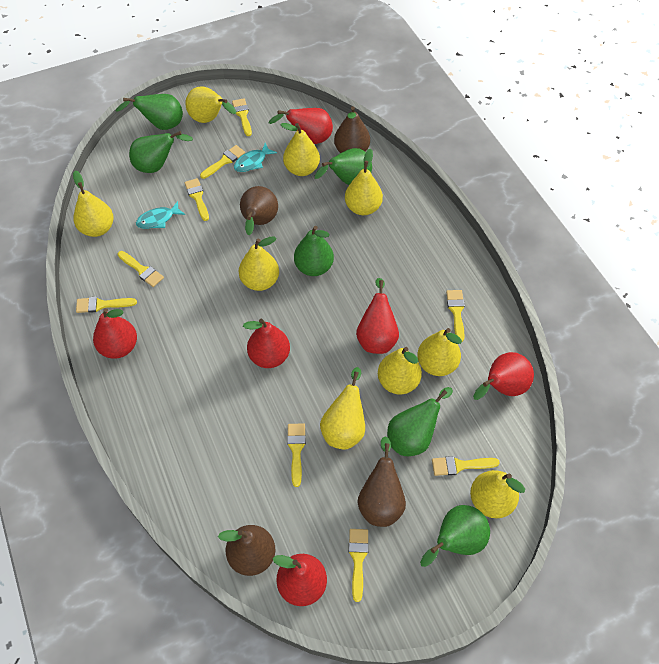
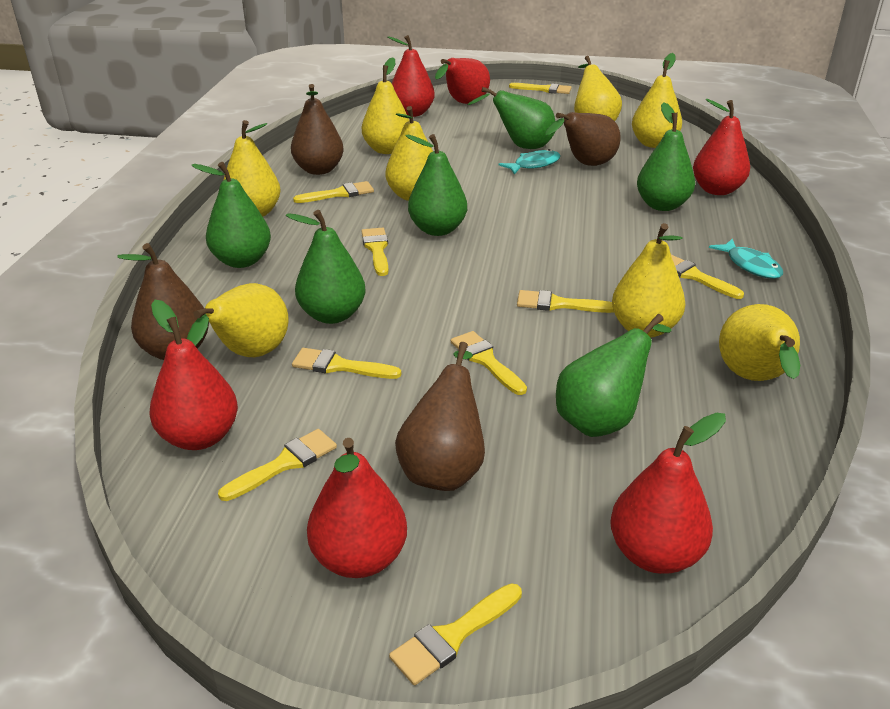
yellow pear: [73,171,114,237] [185,86,236,123] [239,237,279,291] [280,123,320,176] [320,367,365,449] [345,149,383,215] [378,347,422,394] [417,328,462,376] [470,470,525,518] = 9 -> [187,283,288,357] [224,120,280,216] [362,57,410,154] [385,106,433,201] [574,56,622,121] [612,223,685,338] [632,53,682,148] [719,304,800,381] = 8

